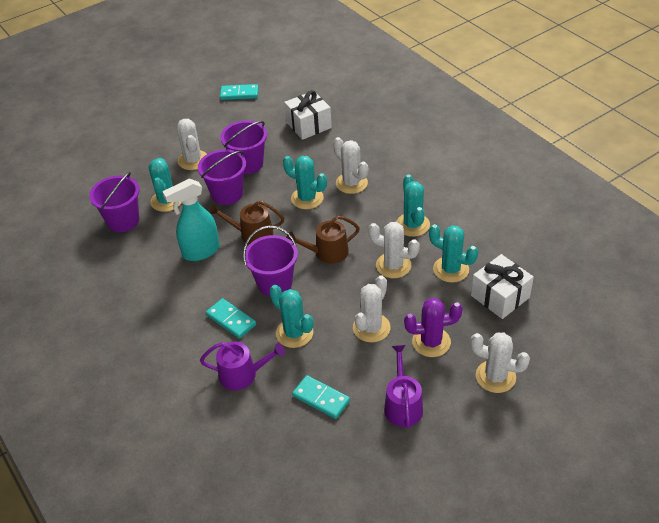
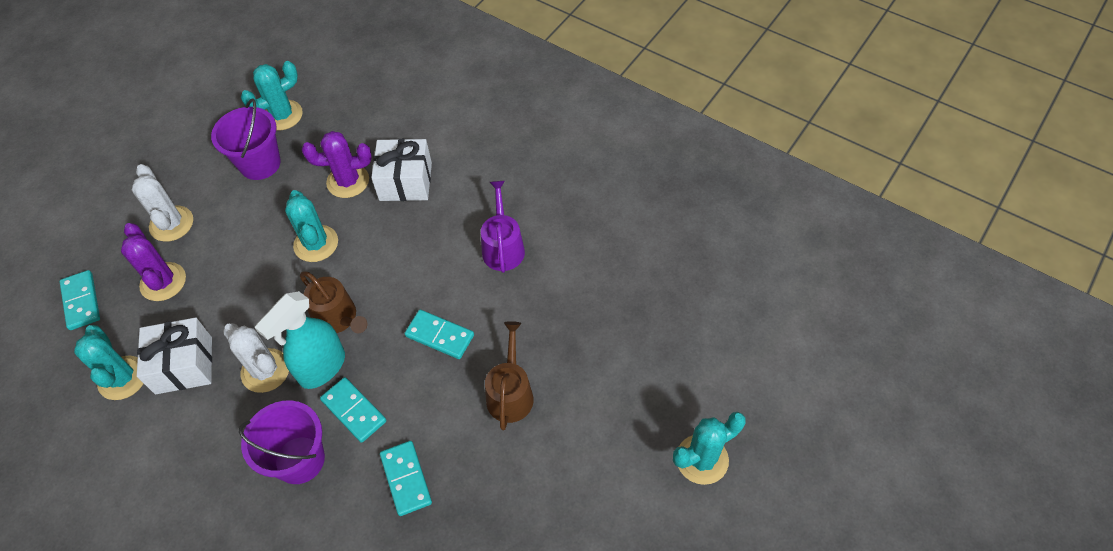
purple bucket: [89,171,139,232] [198,149,246,205] [220,121,267,174] [243,226,298,296] = 4 -> [211,98,281,180] [239,400,325,484] = 2
purple cactus: [404,298,463,357] = 1 -> [121,223,186,301] [302,131,372,198] = 2
purple watering can: [200,341,285,390] [384,345,423,429] = 2 -> [481,181,525,273] = 1
turquoise cactus: [149,158,182,212] [269,285,313,348] [283,156,327,209] [396,174,430,237] [429,224,478,283] = 5 -> [74,325,144,400] [241,61,303,130] [285,190,338,262] [673,412,746,485] = 4
turquoise domino: [206,298,256,339] [220,84,259,100] [292,375,350,419] = 3 -> [60,270,100,330] [320,377,386,443] [380,441,432,516] [405,310,474,359] = 4
white cactus: [177,119,207,170] [333,137,368,194] [353,275,391,343] [368,222,420,278] [470,332,530,393] = 5 -> [132,164,193,242] [223,323,289,393] = 2

